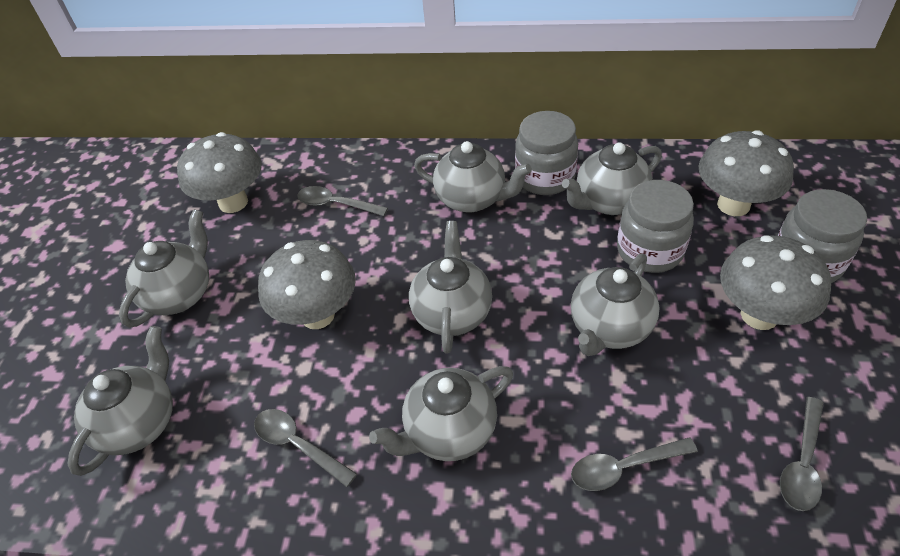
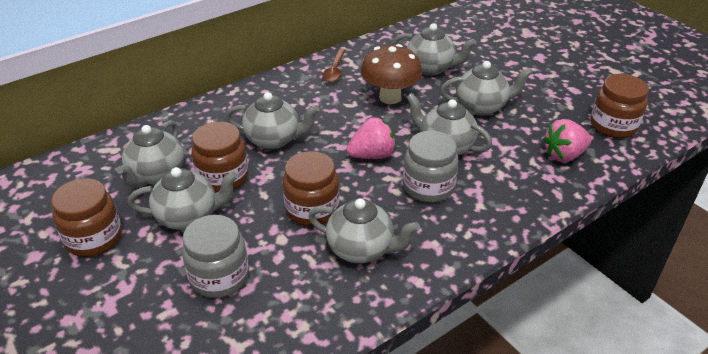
brown jar: none = 0 -> [51,178,122,257] [192,122,248,192] [283,151,339,226] [591,74,649,138] = 4
brown mushroom: none = 0 -> [361,44,422,104] = 1
brown spoon: none = 0 -> [322,49,346,82] = 1
grey jar: [515,111,578,195] [617,180,694,273] [778,189,867,283] = 3 -> [182,215,249,298] [403,131,459,203] = 2
grey mushroom: [177,132,262,213] [258,240,356,329] [699,130,794,216] [720,235,831,330] = 4 -> none = 0
grey spoon: [254,409,357,487] [297,186,388,216] [571,437,698,491] [780,397,824,511] = 4 -> none = 0
pink strawberry: none = 0 -> [346,117,396,159] [543,119,592,162] = 2

